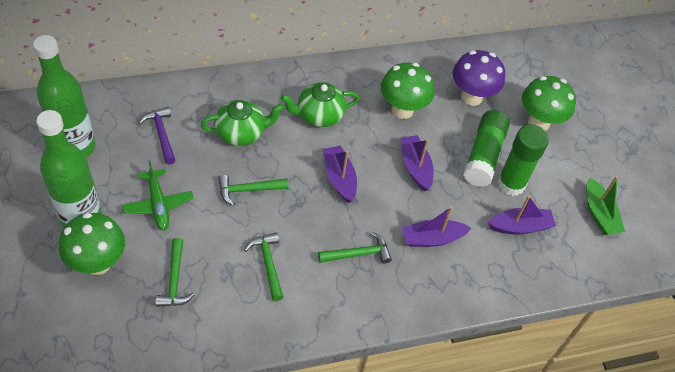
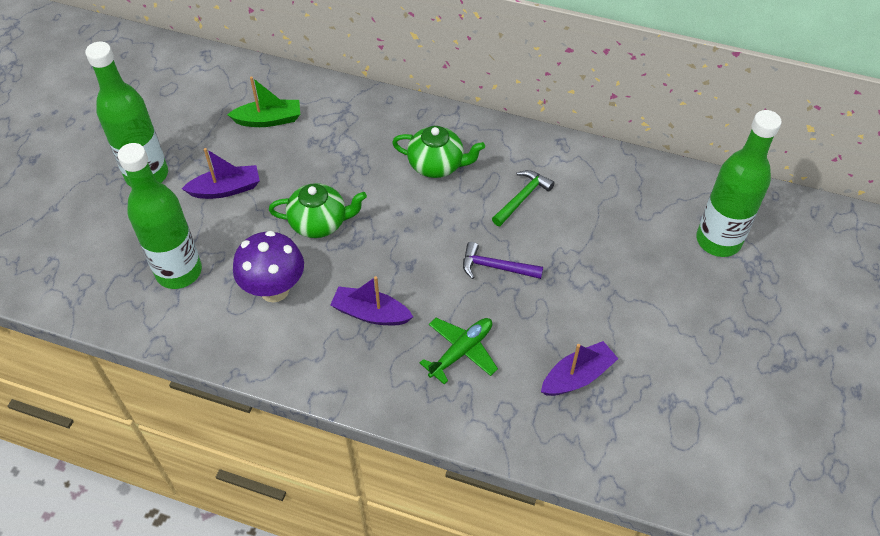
green bottle: [33,35,96,158] [36,110,102,228] = 2 -> [85,42,168,187] [118,143,202,289] [696,110,782,257] = 3
green glue stick: [463,110,510,187] [497,124,549,196] = 2 -> none = 0
green hammer: [155,238,195,307] [218,175,288,206] [244,232,283,301] [318,231,392,264] = 4 -> [492,170,555,226] = 1
green mushroom: [59,213,125,275] [381,63,434,119] [522,76,576,131] = 3 -> none = 0
purple boat: [323,145,357,203] [400,135,434,191] [402,206,471,247] [488,196,556,234] = 4 -> [182,148,260,199] [330,276,413,325] [541,341,618,396] = 3

